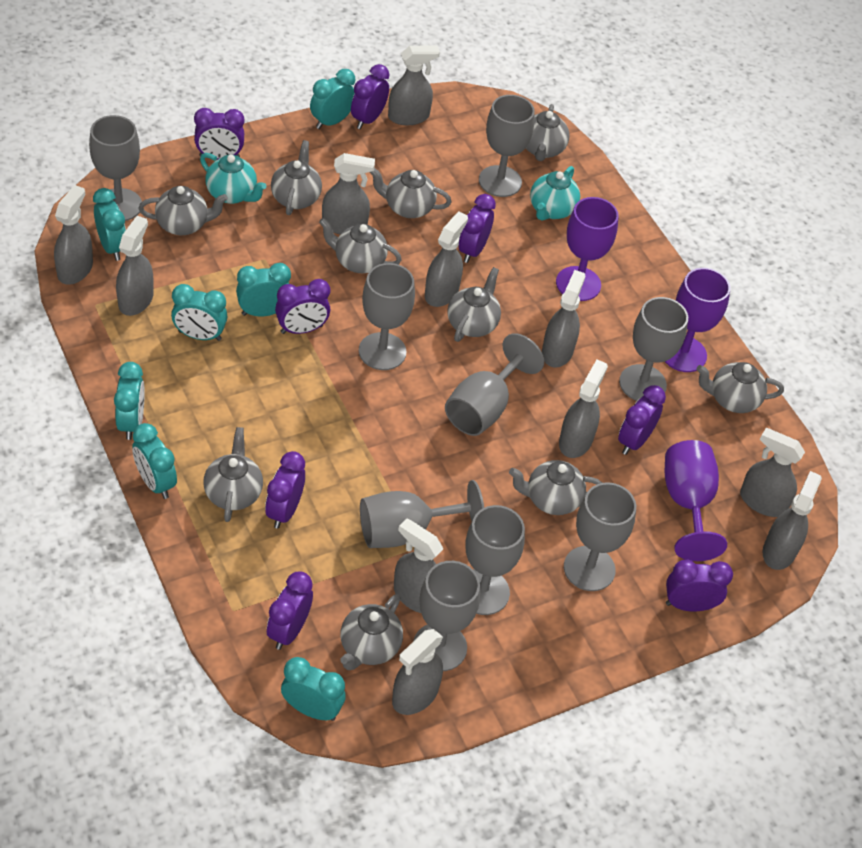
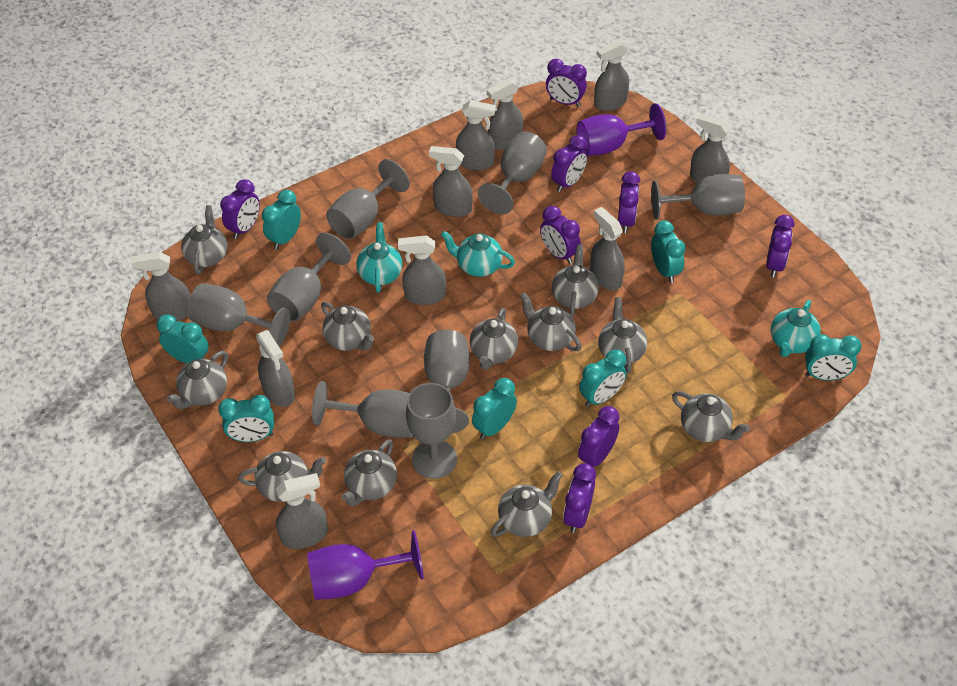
grey goblet: [89,115,142,221] [359,263,415,370] [360,480,484,548] [413,561,480,671] [445,333,544,436] [465,505,525,615] [479,95,535,197] [564,482,636,591] [619,297,688,401] = 9 -> [188,283,290,346] [267,233,351,322] [312,381,413,438] [326,159,410,239] [406,383,457,479] [424,330,470,433] [478,131,547,214] [651,174,745,220] = 8
grey spray bottle: [54,185,93,285] [116,216,154,316] [322,153,375,234] [388,46,440,125] [392,629,443,715] [394,519,443,613] [425,211,468,307] [542,270,585,368] [559,360,608,458] [740,428,805,517] [763,471,822,570] = 11 -> [131,252,191,321] [256,330,295,407] [276,473,328,549] [398,235,446,305] [429,146,473,217] [456,100,496,170] [487,79,523,150] [590,207,625,290] [594,41,629,111] [690,114,730,183] = 10
grey teapot: [138,186,228,235] [203,427,263,522] [271,140,322,215] [319,218,402,273] [340,594,403,670] [370,168,452,218] [447,267,501,342] [509,460,602,515] [526,104,570,161] [696,362,784,413] = 10 -> [167,351,228,409] [181,205,228,274] [238,451,326,502] [321,302,374,351] [342,439,397,506] [470,308,518,370] [491,471,563,537] [520,292,582,351] [552,244,599,316] [598,297,647,373] [672,391,750,442] = 11
purple goblet: [556,197,619,301] [665,268,730,372] [665,440,727,561] = 3 -> [307,531,424,600] [577,103,666,156] = 2
turquoise teapot: [200,153,266,204] [530,166,580,221] = 2 -> [356,222,403,293] [441,231,515,277] [771,300,821,357] = 3

